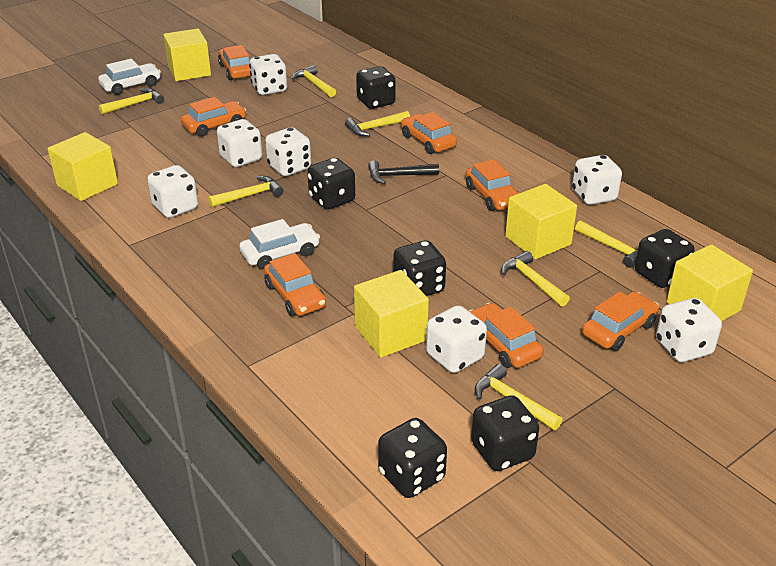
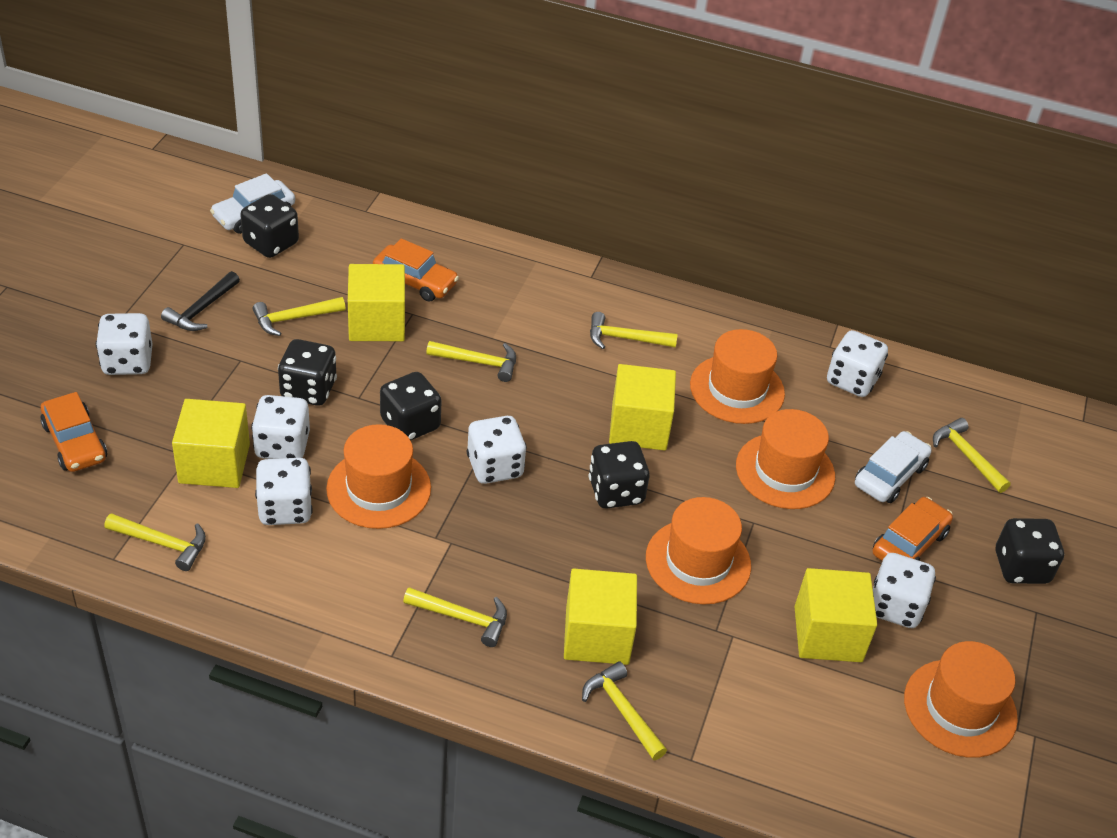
black dice: [307,158,355,210] [356,66,396,109] [378,418,447,498] [393,241,446,296] [471,395,539,471] [635,229,694,288] = 6 -> [240,194,299,258] [278,339,337,406] [380,372,442,440] [589,441,650,509] [996,518,1064,584] = 5
orange car: [180,97,247,137] [218,45,251,80] [264,253,326,316] [401,112,457,154] [466,159,519,211] [469,303,544,368] [582,291,659,351] = 7 -> [40,392,107,472] [373,238,459,302] [873,497,953,561] = 3
orange hat: none = 0 -> [326,424,431,529] [646,497,751,605] [690,329,785,424] [736,409,835,509] [904,641,1018,758] = 5
white dice: [147,165,198,218] [217,119,262,167] [249,54,287,95] [265,127,311,176] [426,305,487,373] [572,155,622,205] [656,298,722,362] = 7 -> [96,313,153,375] [251,395,310,459] [255,458,313,525] [467,416,527,484] [827,330,888,397] [873,553,936,628] = 6

